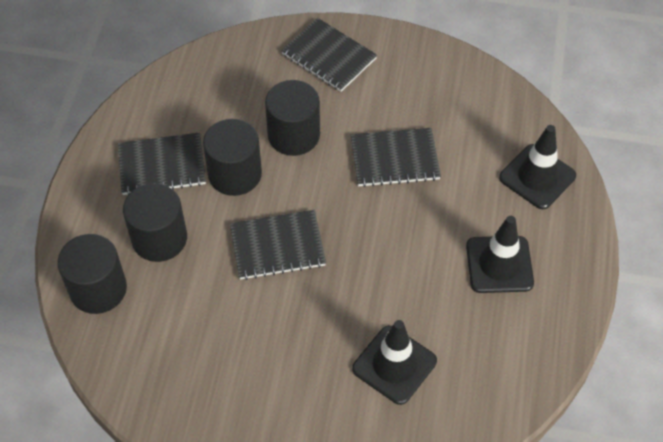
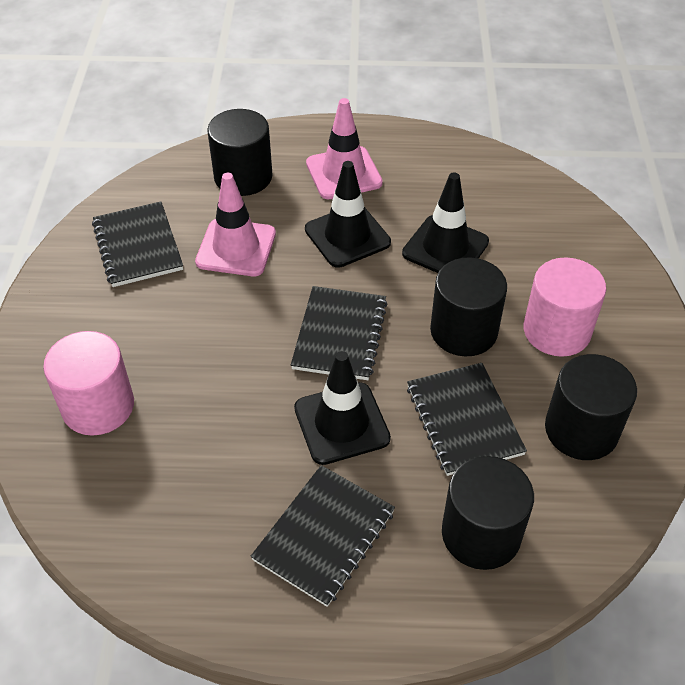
pink cylinder: none = 0 -> [43,331,134,436] [524,257,606,357] = 2
pink traffic cone: none = 0 -> [195,173,276,276] [306,98,383,199] = 2

